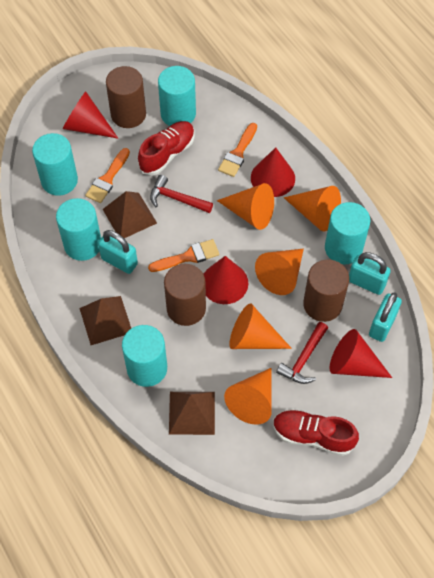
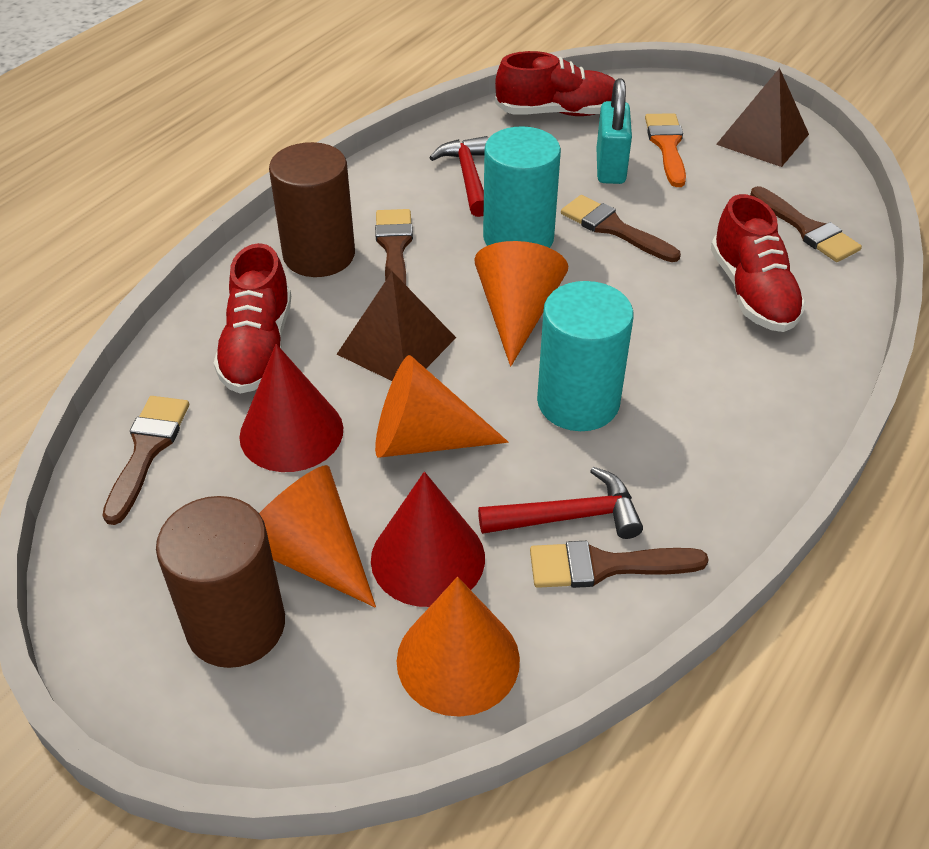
brown brush: none = 0 -> [102,396,189,525] [375,209,413,285] [530,541,708,588] [561,195,681,262] [750,186,862,262] = 5
brown cylinder: [106,66,146,128] [164,264,206,326] [303,259,349,322] = 3 -> [156,496,285,668] [269,142,355,277] = 2
brown pyramid: [79,296,131,345] [103,191,157,238] [169,392,215,435] = 3 -> [337,271,456,381] [716,68,809,167] = 2
orange brush: [85,148,130,203] [148,239,219,272] [218,123,257,177] = 3 -> [645,113,686,187] = 1
orange cone: [217,183,274,230] [224,368,272,425] [229,303,292,349] [255,249,304,295] [284,186,341,231] = 5 -> [259,465,376,607] [375,355,508,458] [397,577,520,717] [474,241,568,366] = 4
red cone: [63,92,118,138] [204,256,248,304] [251,147,295,197] [330,329,392,378] = 4 -> [239,344,343,472] [371,472,485,607] = 2
red shoe: [138,121,195,176] [273,409,359,456] = 2 -> [214,243,291,394] [495,51,615,116] [711,194,806,332] = 3
turquoise cylinder: [32,133,78,196] [56,198,101,261] [122,325,167,387] [158,66,196,126] [325,202,370,264] = 5 -> [483,126,561,248] [537,281,634,431] = 2
turquoise padlock: [98,230,138,274] [349,252,391,295] [369,292,402,342] = 3 -> [597,78,632,184] = 1

